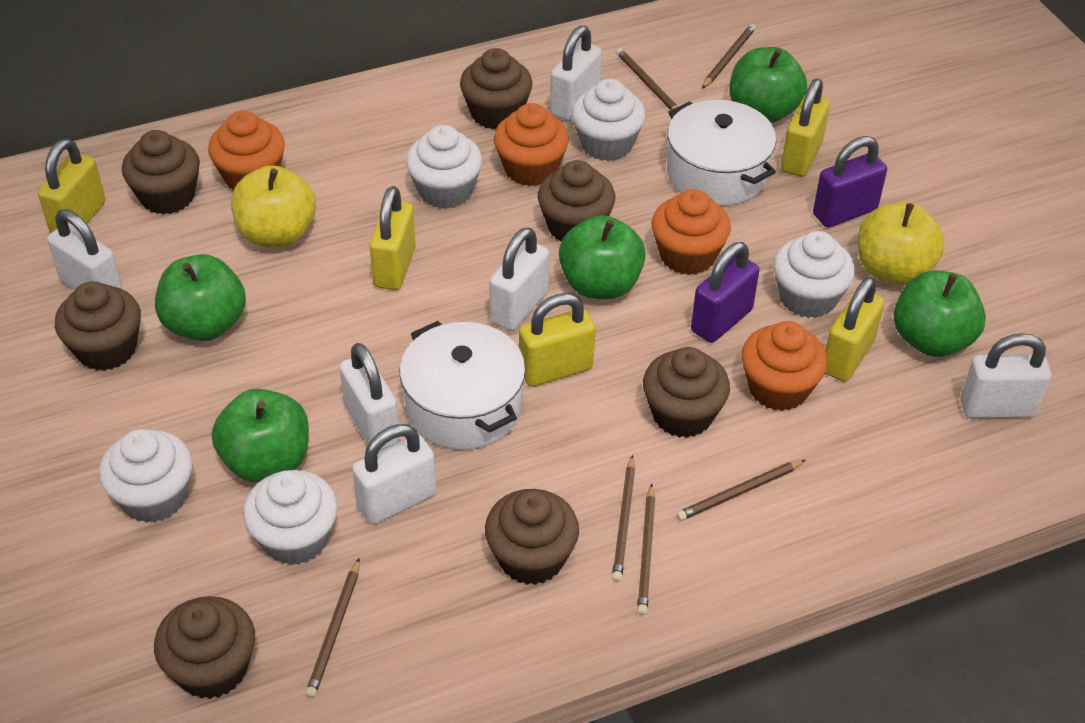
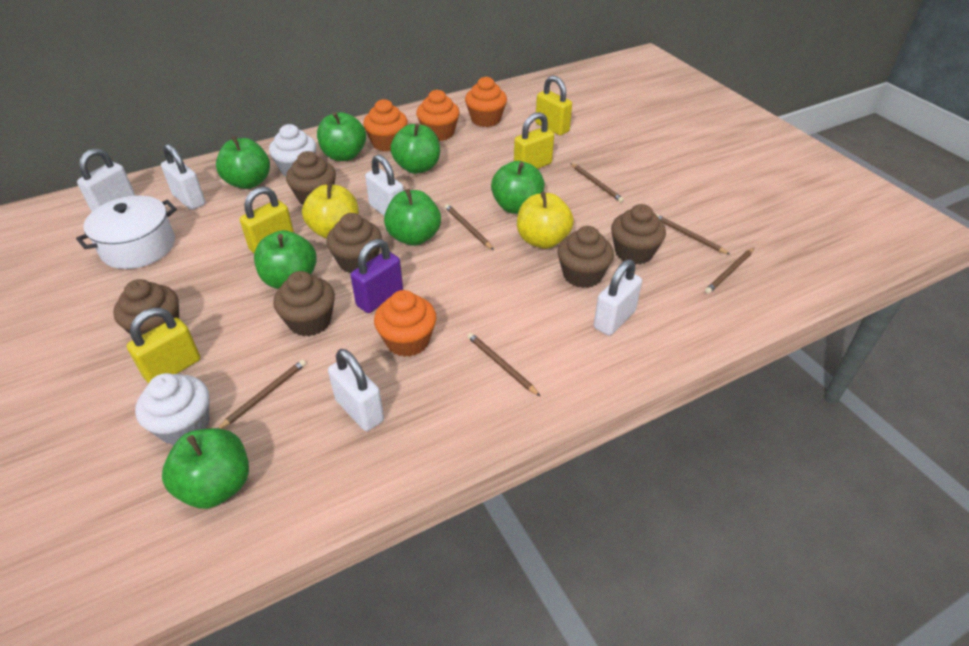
brown cupcake: [55,281,141,371] [122,130,200,215] [154,596,255,699] [460,48,533,129] [485,489,579,585] [538,160,615,241] [643,347,730,438] = 7 -> [113,279,179,335] [273,271,335,336] [286,151,336,205] [326,213,382,273] [558,226,614,288] [611,204,666,265] = 6
green apple: [155,254,246,341] [212,389,309,482] [559,215,646,299] [730,47,807,123] [893,271,986,357] = 5 -> [162,428,249,509] [216,136,270,189] [254,230,317,289] [317,112,366,161] [384,189,441,246] [390,123,440,174] [491,161,545,214] = 7
purple padlock: [691,242,759,343] [813,136,887,228] = 2 -> [350,239,403,313] = 1
white cupcake: [99,429,192,523] [243,470,337,565] [406,125,482,209] [572,79,645,161] [773,231,855,318] = 5 -> [135,373,209,445] [269,124,316,176] = 2
white padlock: [47,209,123,290] [339,343,400,450] [352,424,436,525] [489,227,549,331] [550,26,602,121] [960,333,1051,418] = 6 -> [77,148,135,211] [161,144,206,210] [328,349,384,431] [365,155,404,216] [593,260,642,336] = 5
white pot: [399,321,526,450] [667,100,776,206] = 2 -> [76,196,177,269] = 1
yellow padlock: [38,138,105,233] [369,186,416,290] [519,293,595,387] [781,79,830,177] [825,277,885,382] = 5 -> [127,308,201,384] [240,186,294,253] [514,112,554,169] [535,76,572,135] = 4

